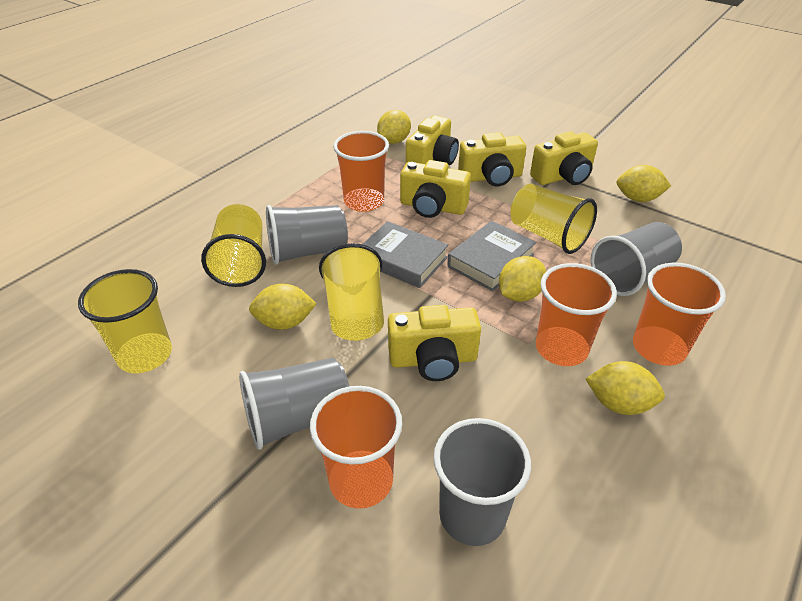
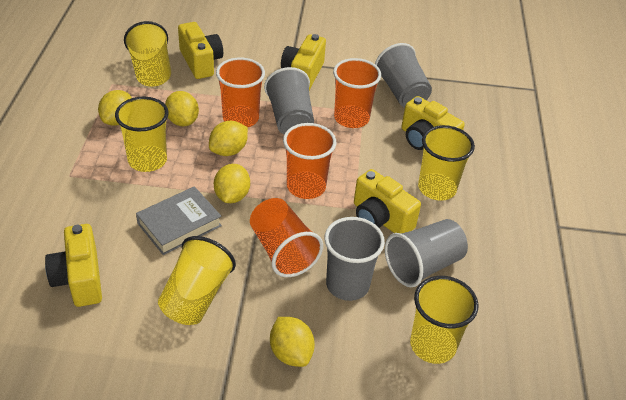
grey book: [363,221,449,288] [447,221,537,291] = 2 -> [136,186,222,255] = 1
yellow cup: [78,269,172,373] [201,204,266,287] [319,243,384,341] [511,184,597,254] = 4 -> [115,97,169,172] [124,21,171,87] [158,236,236,325] [410,276,479,364] [418,125,475,201] = 5

